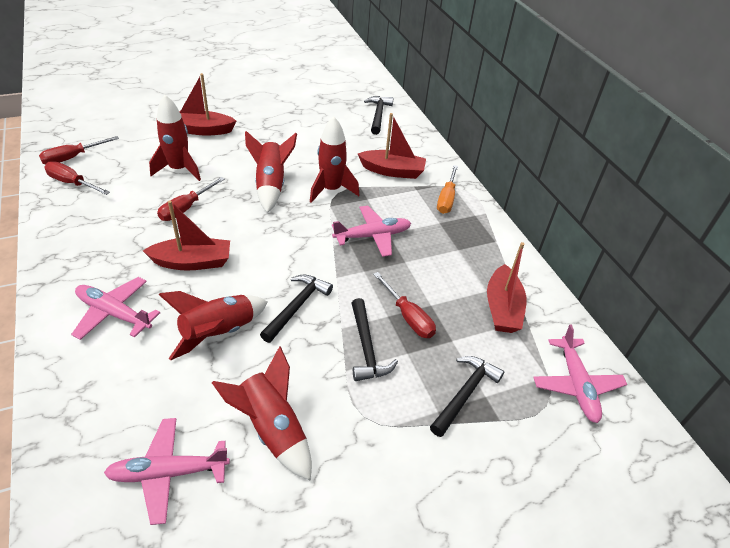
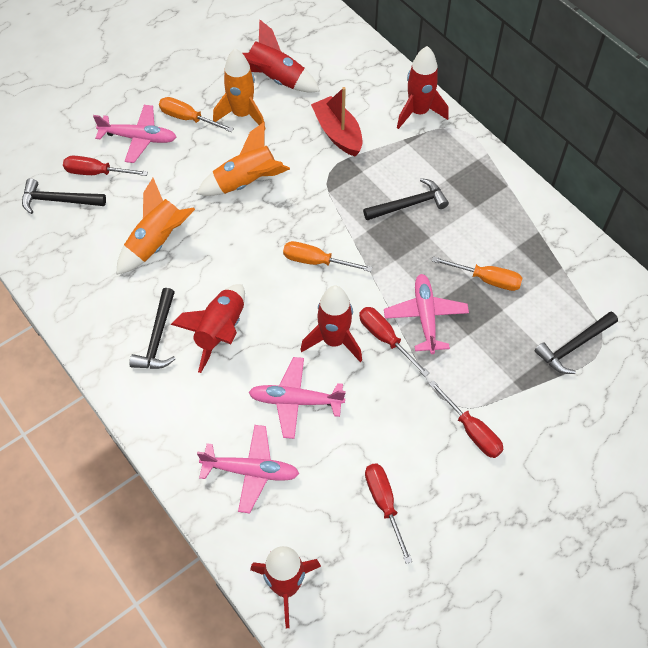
orange rocket: none = 0 -> [116,178,195,275] [196,122,290,196] [213,48,264,125] = 3
orange screwdriver: [437,165,458,214] = 1 -> [159,97,234,132] [283,241,372,272] [432,256,523,291] = 3
red boat: [143,200,230,271] [179,73,236,136] [358,113,426,179] [487,242,526,333] = 4 -> [311,87,362,157] = 1

